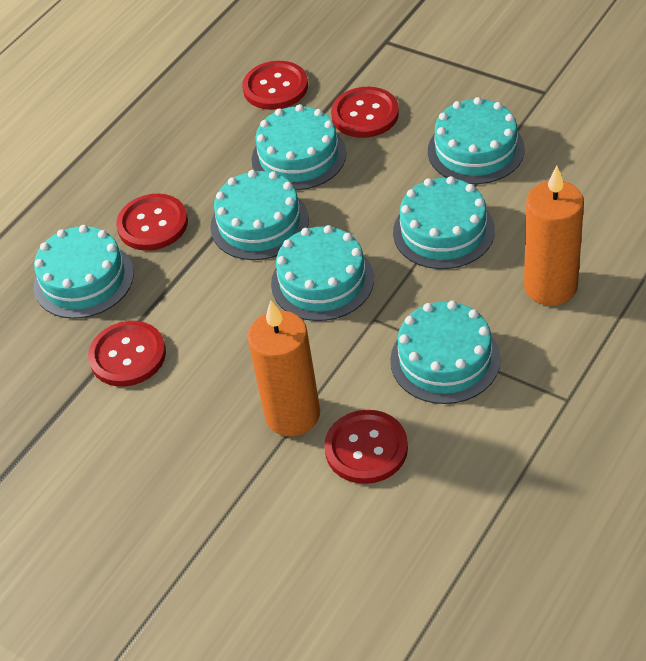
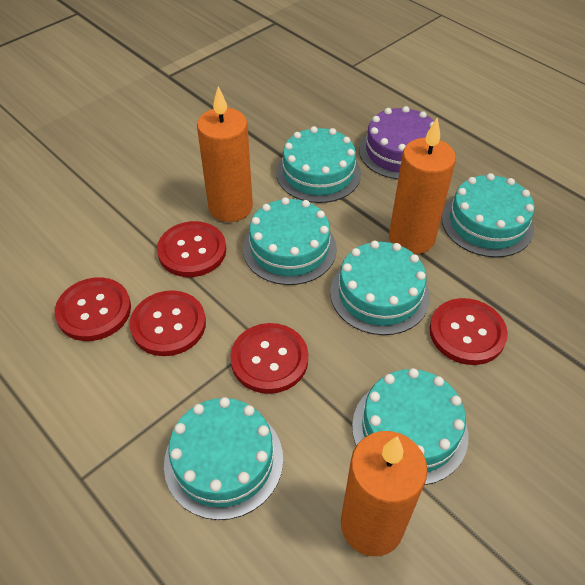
orange candle: [247,300,320,436] [524,166,584,306] = 2 -> [197,86,253,222] [341,431,428,556] [389,118,456,254] = 3
purple cake: none = 0 -> [359,106,434,179] = 1
turquoise cake: [34,225,134,319] [210,170,309,260] [252,104,346,190] [271,225,374,321] [390,301,501,404] [393,176,495,269] [428,97,525,184] = 7 -> [164,397,283,520] [243,197,337,285] [276,126,361,203] [330,241,430,335] [352,368,469,485] [442,173,535,257] = 6

